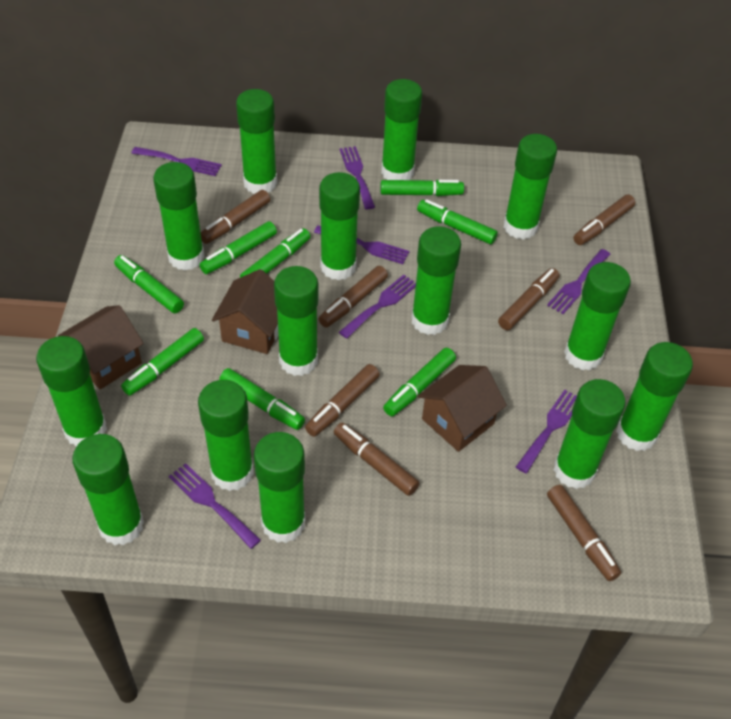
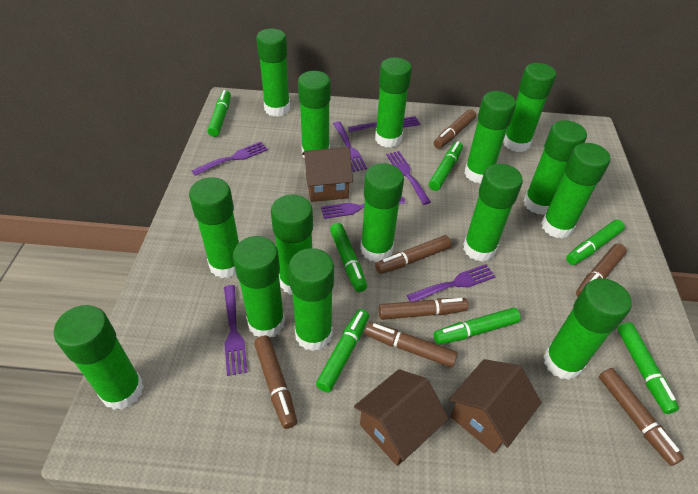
green glue stick: [36,336,107,447] [72,434,144,546] [153,162,205,270] [198,380,254,491] [236,89,277,194] [254,432,306,543] [274,266,318,376] [319,172,360,280] [381,79,422,180] [411,226,461,335] [503,134,557,240] [554,379,626,489] [564,262,631,370] [616,342,693,451] = 14 -> [54,305,144,410] [189,177,239,278] [233,236,285,337] [256,28,290,117] [271,194,313,295] [288,248,334,351] [298,71,331,158] [360,163,404,262] [375,57,412,148] [463,164,523,262] [464,91,516,184] [503,63,556,152] [523,120,587,215] [541,143,610,239] [543,278,631,380] = 15
green marker: [114,255,184,313] [121,328,204,396] [199,221,277,274] [219,368,305,430] [240,228,311,278] [380,180,464,196] [383,348,456,416] [417,199,498,244] = 8 -> [207,90,231,137] [316,309,369,393] [330,223,367,292] [429,141,463,191] [433,308,521,345] [566,220,625,265] [617,322,679,414] = 7

